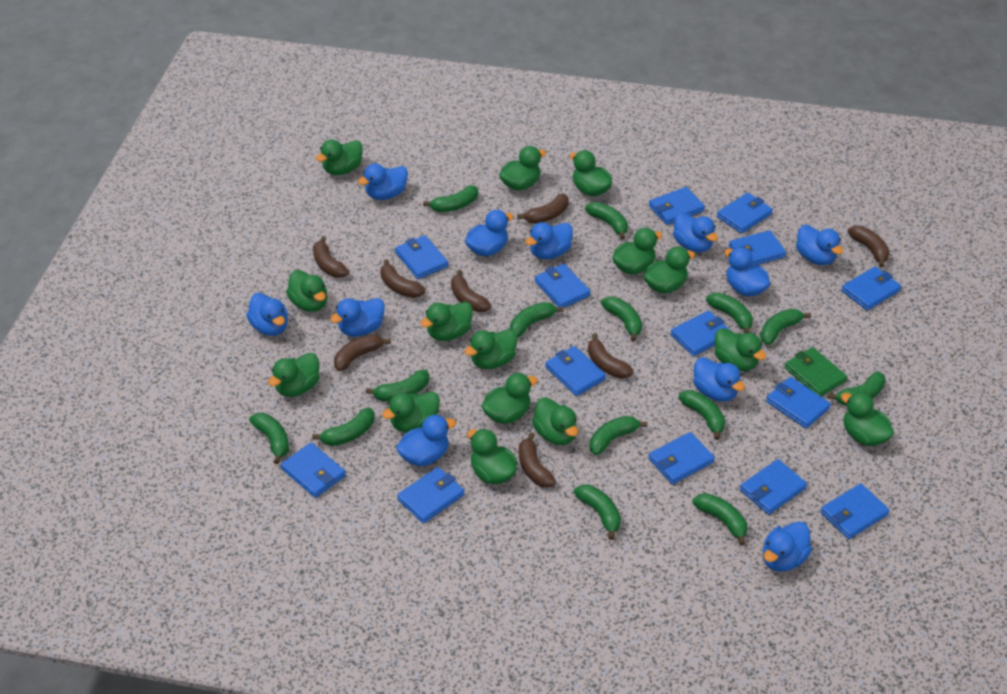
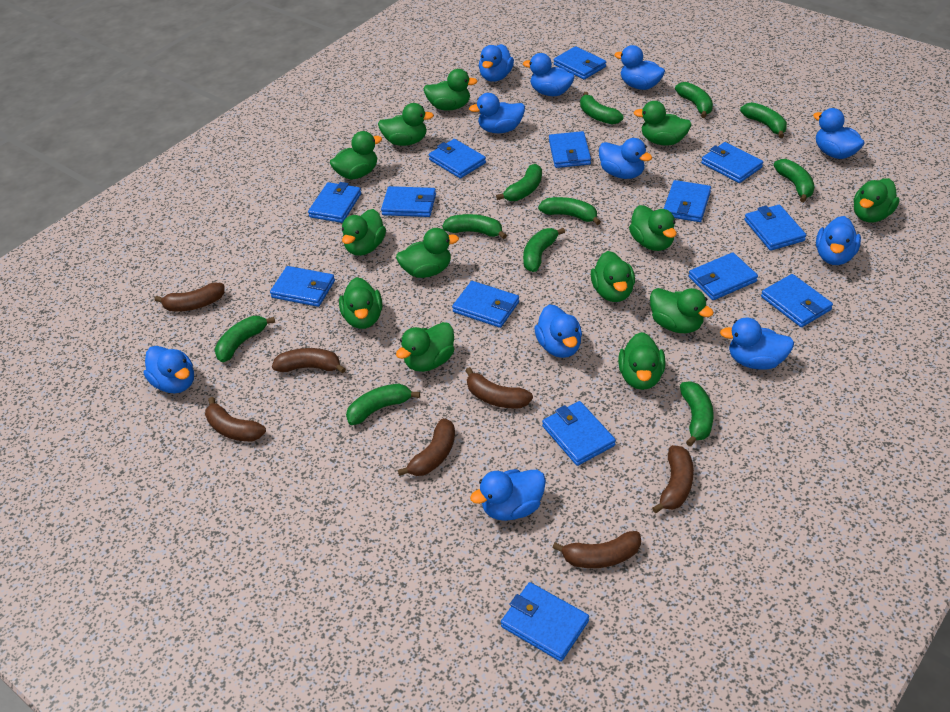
brown banana: [313,236,349,278] [334,334,391,371] [380,259,425,298] [451,270,492,312] [517,194,569,224] [519,432,556,488] [588,333,634,379] [848,225,890,268] = 8 -> [154,282,225,312] [205,397,266,442] [272,348,346,373] [398,418,455,476] [465,367,533,409] [553,531,641,568] [652,445,694,513] = 7
green banana: [249,413,289,464] [312,408,375,446] [366,370,429,402] [423,185,478,212] [510,302,564,337] [574,484,621,540] [585,202,628,240] [590,416,647,455] [601,296,642,342] [678,390,725,440] [692,493,747,546] [706,292,753,333] [760,309,811,345] [828,372,886,406] = 14 -> [215,316,275,362] [346,384,420,425] [442,214,507,239] [496,164,542,201] [523,228,565,272] [538,197,601,225] [580,92,624,125] [675,82,713,118] [680,382,713,446] [740,102,787,138] [774,159,814,202] = 11
green duck: [268,353,320,397] [286,270,327,312] [316,140,363,175] [382,391,440,433] [420,302,473,341] [464,329,517,369] [467,429,517,484] [481,373,538,424] [499,146,546,190] [532,397,578,445] [570,150,612,196] [612,228,662,274] [644,247,695,293] [714,328,766,371] [841,392,894,446] = 15 -> [330,131,382,179] [339,277,382,329] [342,209,386,256] [378,103,434,146] [396,228,459,278] [396,322,454,372] [423,69,478,111] [591,251,635,302] [618,332,665,390] [629,205,677,251] [633,101,692,146] [650,288,714,333] [854,178,900,222] = 13
green wallet: [785,347,847,396] = 1 -> none = 0

